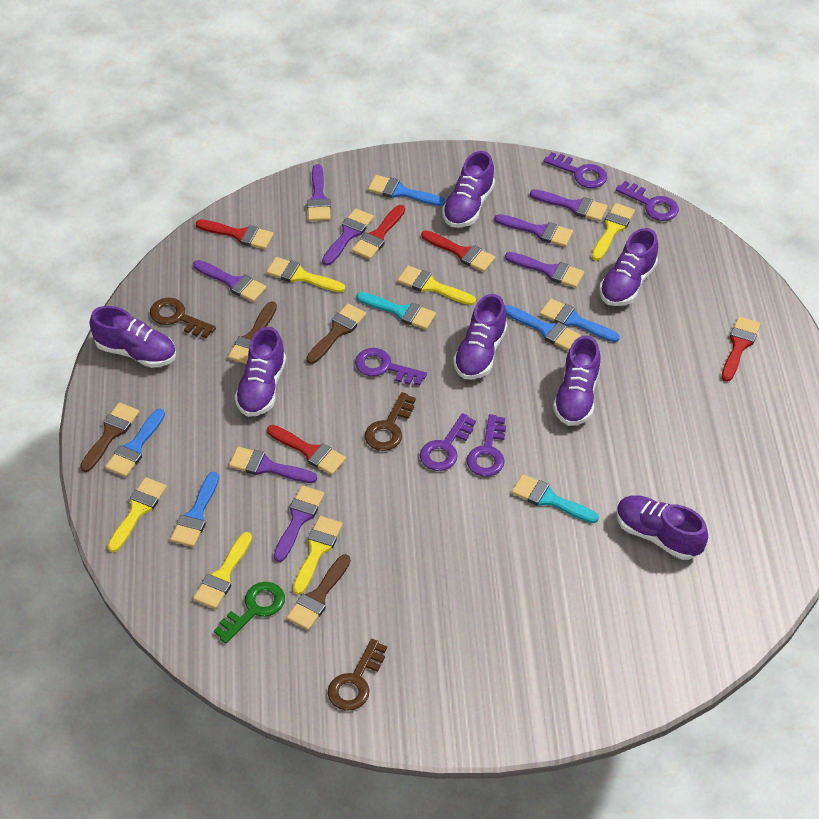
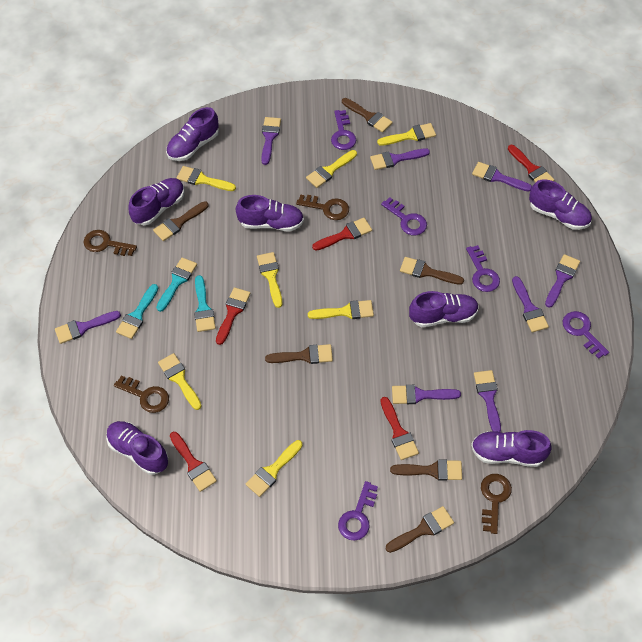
blue brush: [105,408,165,477] [170,472,219,547] [368,175,445,206] [505,305,581,351] [540,299,620,342] = 5 -> none = 0
brown brush: [80,402,139,472] [228,301,277,364] [286,554,351,630] [307,304,366,364] = 4 -> [153,201,209,241] [265,344,333,364] [342,98,393,133] [386,506,454,553] [390,459,462,481] [400,257,464,285] = 6
brown key: [150,298,216,338] [328,639,387,711] [365,392,416,451] = 3 -> [84,230,137,256] [114,375,169,413] [296,195,349,220] [481,474,512,534] = 4
green key: [214,582,285,643] = 1 -> none = 0
turquoise brush: [357,292,436,330] [512,474,599,523] = 2 -> [116,284,158,339] [156,257,197,312] [194,275,216,332] = 3
yellow brush: [108,477,167,552] [193,532,252,609] [266,257,345,293] [293,516,343,595] [397,266,476,305] [592,203,635,261] = 6 -> [158,353,202,410] [177,166,236,191] [246,440,303,497] [257,252,282,308] [306,150,357,188] [308,300,374,319] [377,123,436,146] = 7

